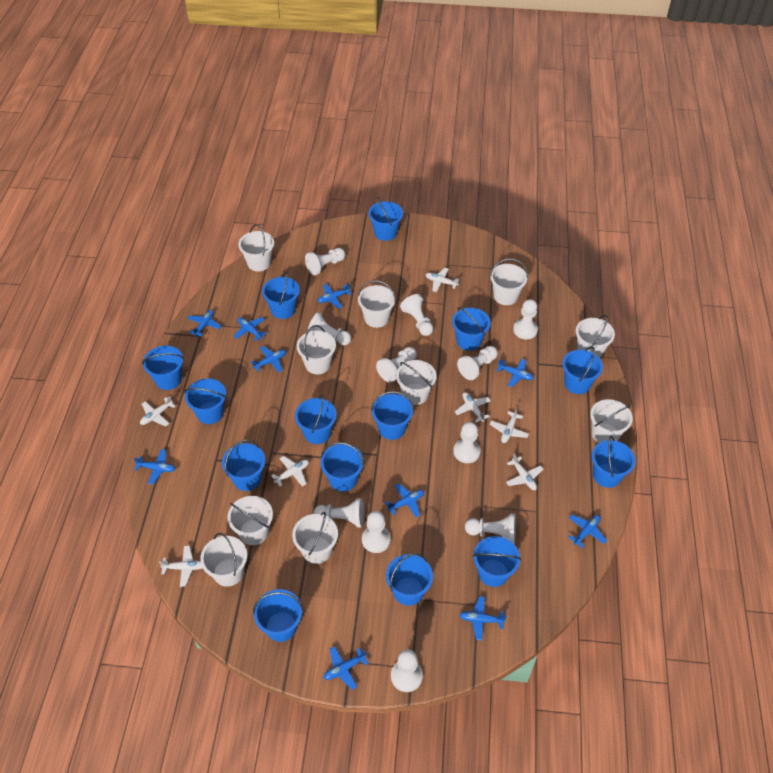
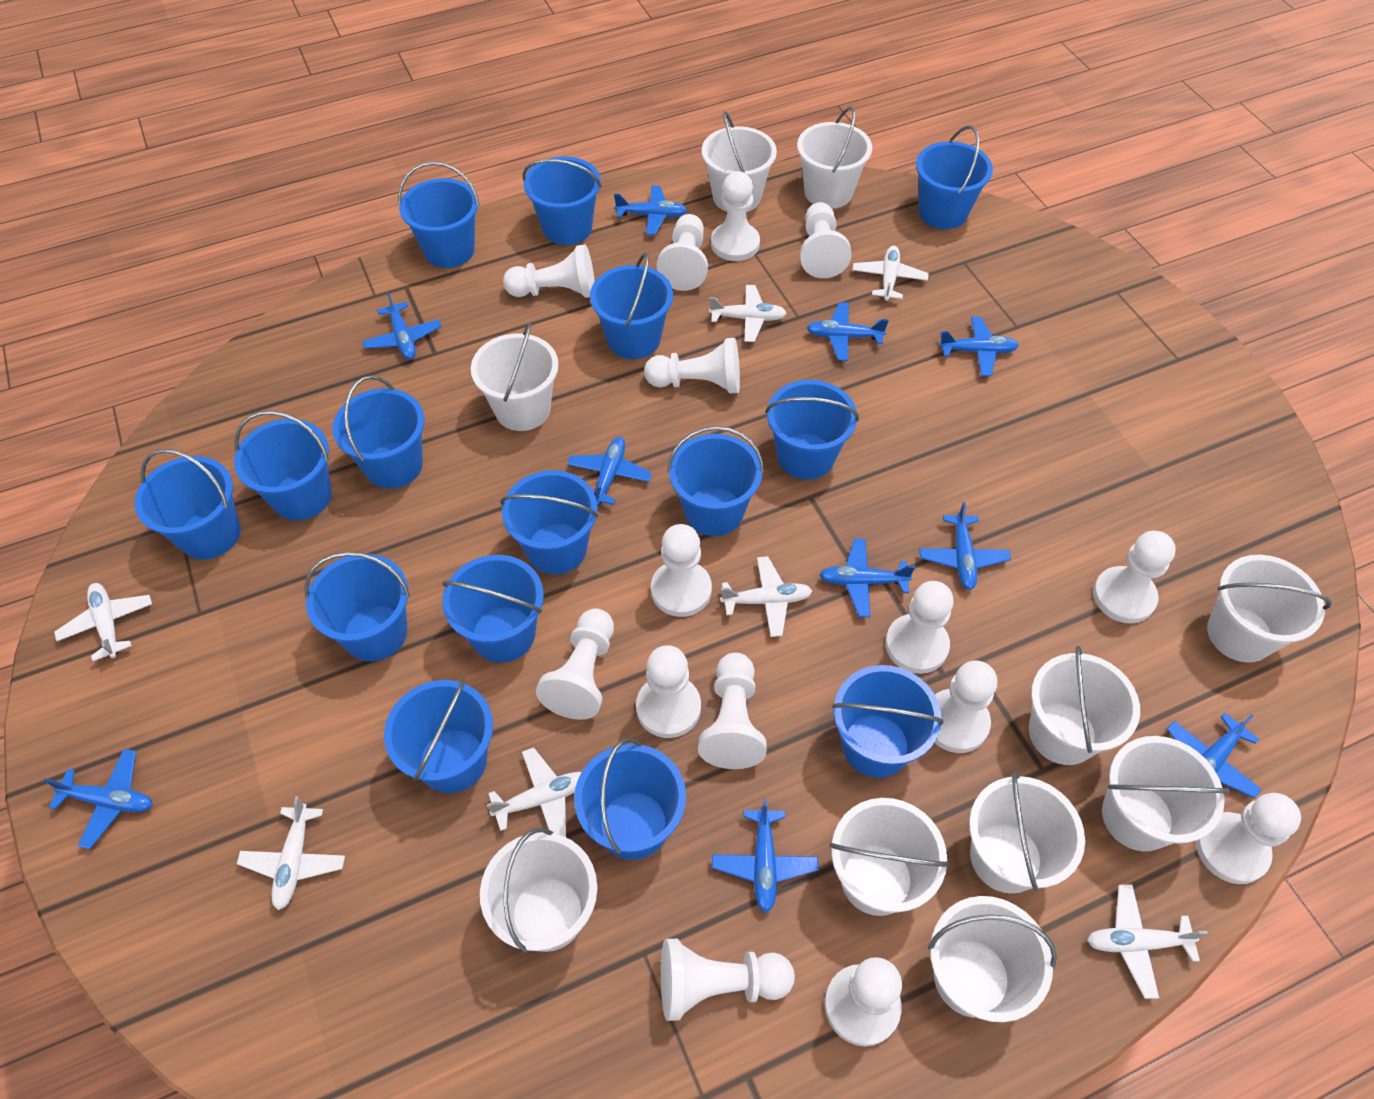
blue bucket: [142,346,184,390] [184,379,227,424] [222,440,266,491] [253,589,303,642] [262,272,300,319] [295,394,337,444] [321,442,364,492] [369,197,403,241] [371,391,414,440] [386,553,433,606] [452,307,491,351] [473,536,521,587] [563,346,603,394] [592,436,635,488] = 14 -> [135,449,241,559] [234,411,332,520] [304,552,410,662] [332,376,425,489] [384,678,493,793] [398,162,480,268] [442,555,544,663] [500,470,599,574] [522,157,602,245] [574,738,686,860] [590,252,673,359] [667,426,764,536] [765,380,859,480] [832,665,944,778] [916,125,993,229] = 15
white pawn: [305,248,345,275] [307,312,351,345] [313,498,364,527] [362,511,391,553] [376,347,417,383] [391,649,423,692] [400,294,433,336] [453,422,481,463] [457,346,498,380] [465,514,516,543] [513,299,538,339] = 11 -> [503,244,595,298] [536,609,614,720] [636,645,701,738] [644,338,740,393] [651,524,712,617] [656,214,708,291] [661,939,795,1021] [698,653,767,769] [711,171,760,261] [800,202,852,278] [825,957,902,1046] [885,581,954,674] [935,660,997,753] [1093,531,1176,624] [1196,793,1301,884] = 15

